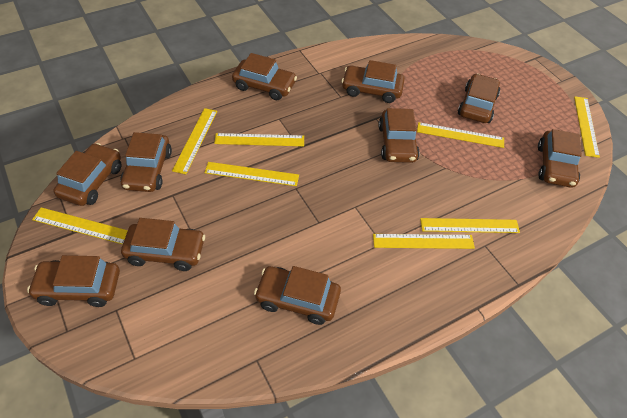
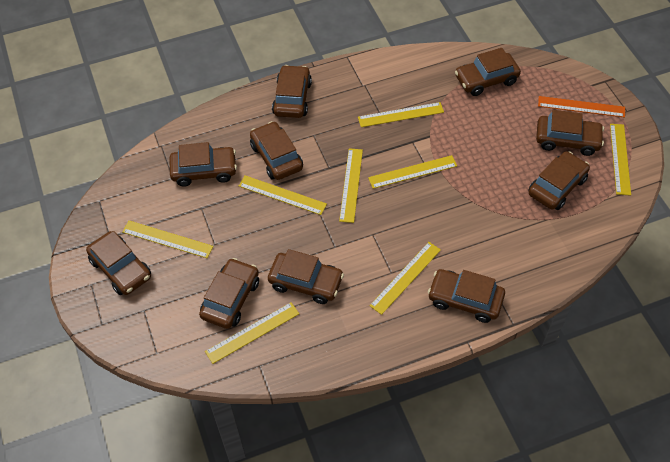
orange ruler: none = 0 -> [538,96,625,118] = 1

